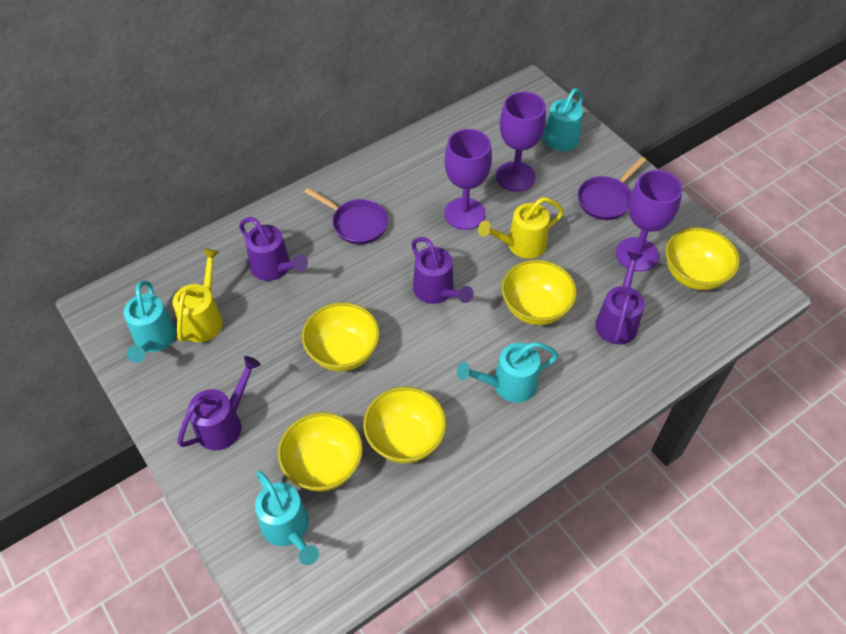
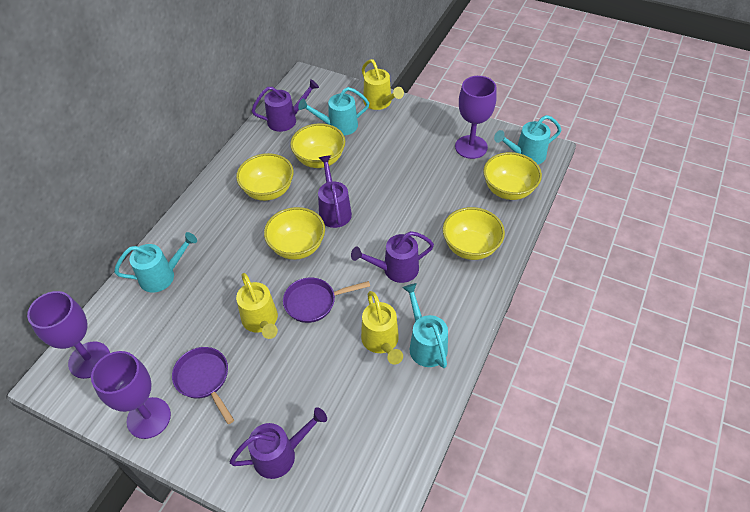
yellow watering can: [173,249,223,342] [478,197,564,258] = 2 -> [236,273,278,339] [361,291,403,365] [362,59,404,110] = 3

